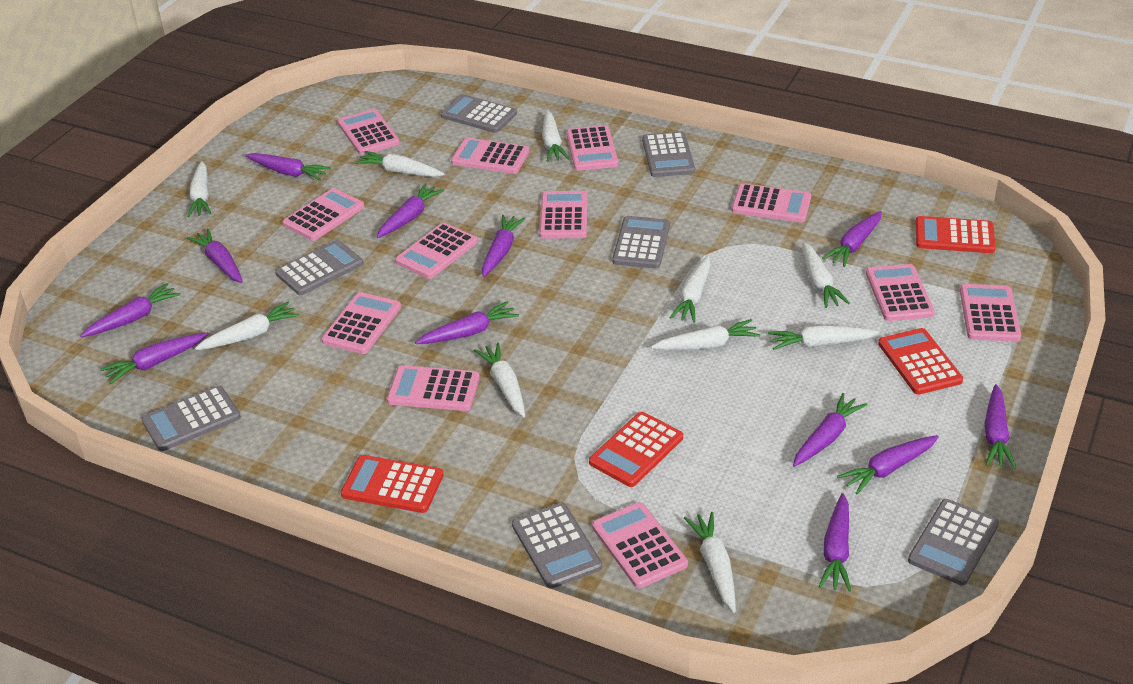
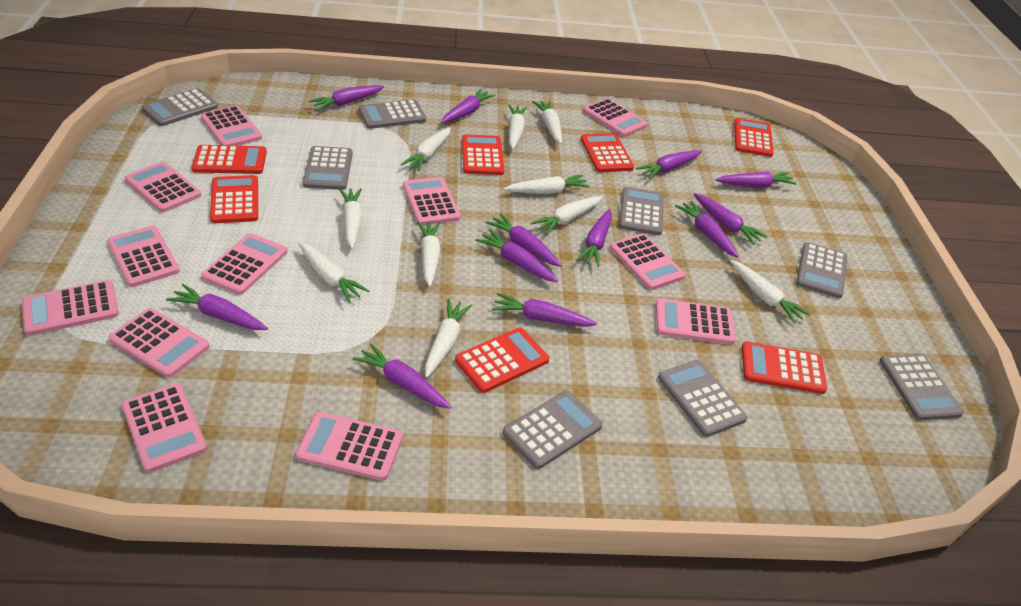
grey calculator: [141,386,241,451] [275,240,363,295] [441,94,517,133] [512,503,602,589] [612,216,670,269] [642,132,695,177] [908,499,999,585] = 7 -> [141,88,218,126] [303,146,353,190] [359,99,426,129] [503,391,602,469] [619,187,664,235] [658,360,748,437] [796,242,847,298] [879,354,964,420] = 8
red calculator: [341,455,444,513] [589,412,683,487] [878,328,963,395] [916,216,996,253] = 4 -> [192,145,267,174] [210,175,258,223] [455,328,549,393] [462,134,504,175] [581,133,634,172] [734,118,774,157] [742,342,827,394] = 7

